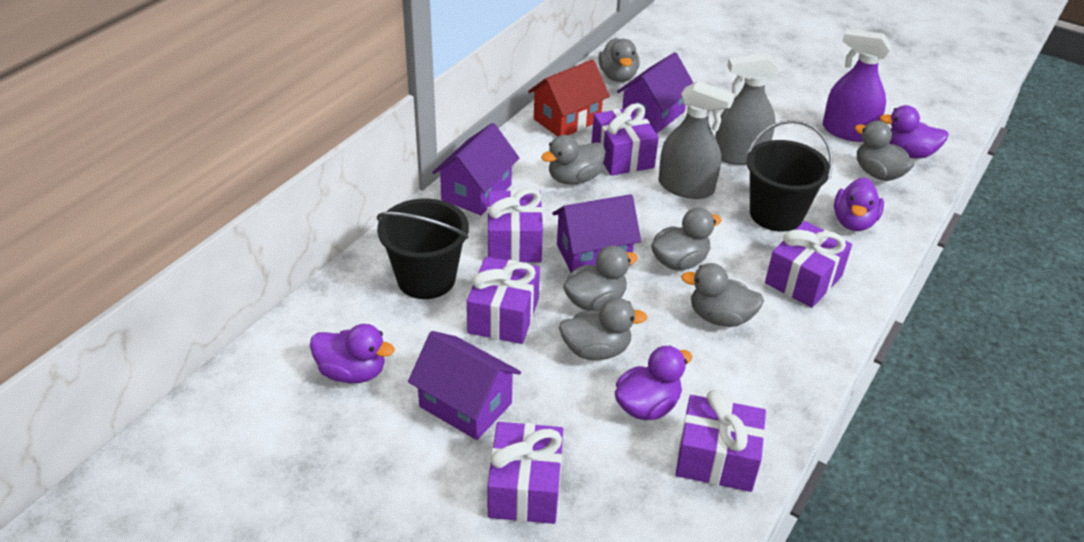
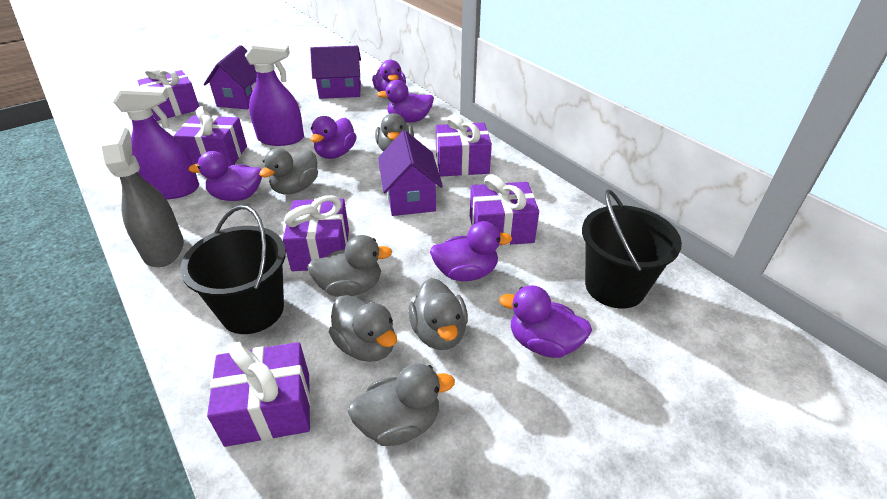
grey duck: [541,135,606,185] [559,298,647,360] [563,246,638,311] [598,38,640,82] [651,208,721,271] [681,263,764,327] [855,121,915,181] = 7 -> [259,148,318,194] [307,235,393,297] [329,295,397,362] [348,363,455,446] [375,113,414,152] [408,278,468,350] = 6
grey spray bottle: [658,81,735,199] [715,53,778,165] = 2 -> [102,127,184,267] = 1
purple duck: [310,324,395,383] [615,346,692,420] [834,177,884,231] [880,105,949,158] = 4 -> [188,151,262,201] [310,116,357,159] [372,60,406,92] [377,80,434,123] [430,221,512,281] [499,285,592,358] = 6
purple house: [408,331,521,440] [432,123,519,215] [552,194,641,273] [617,52,693,134] = 4 -> [204,45,257,109] [310,46,361,99] [378,130,443,216] = 3
purple spray bottle: [823,29,892,142] = 1 -> [113,85,199,199] [244,42,304,146] = 2
red house: [528,59,610,137] = 1 -> none = 0

